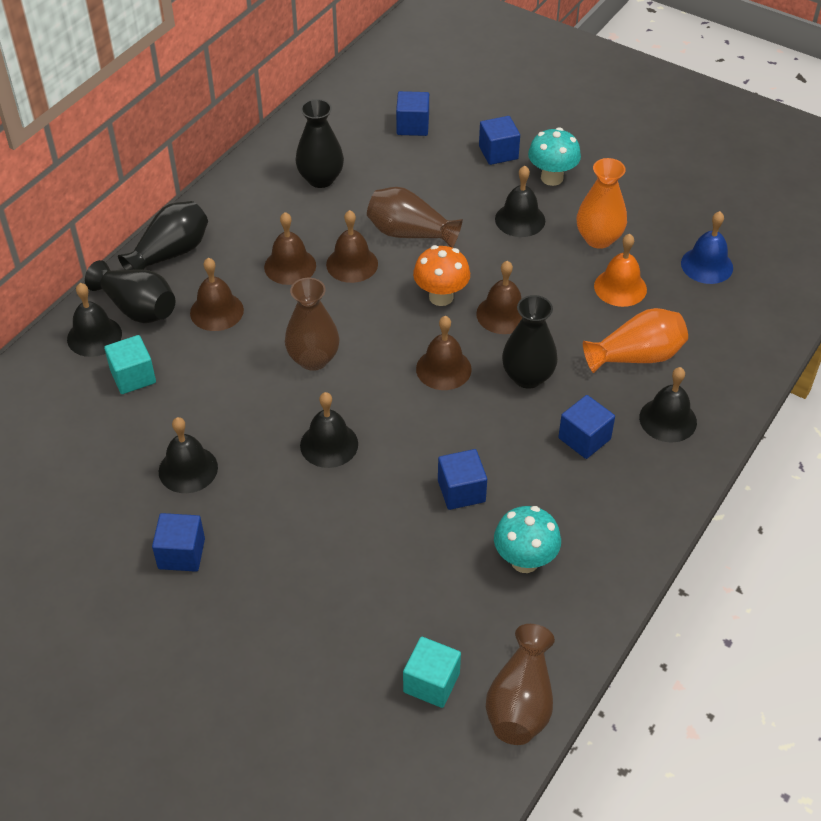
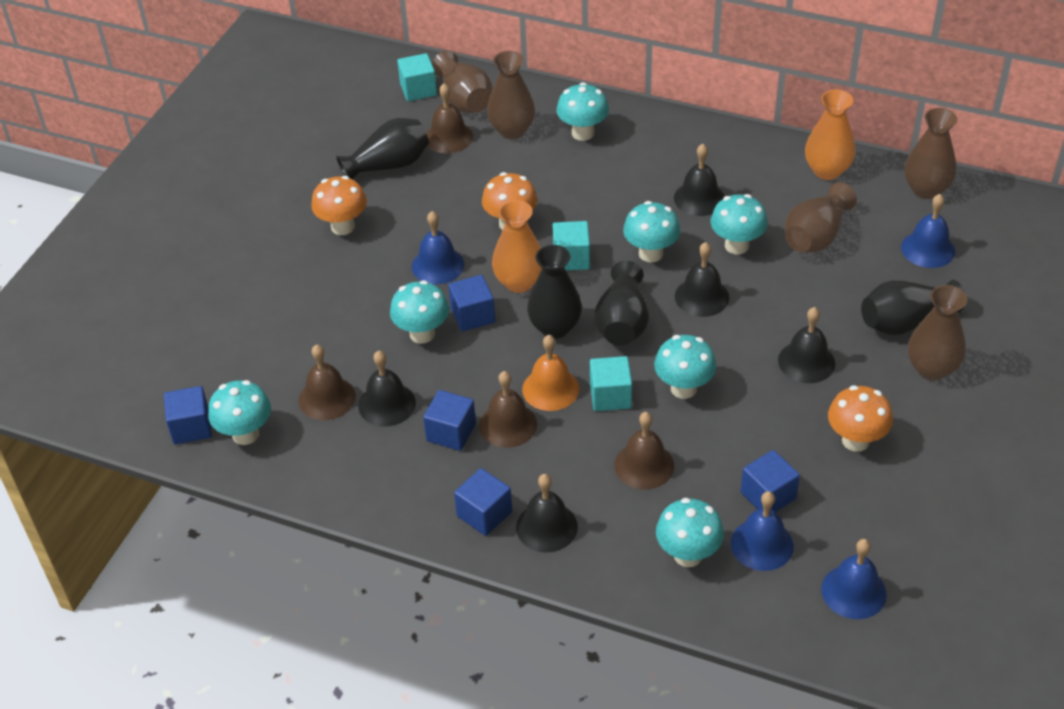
blue bell: [681,211,733,284] = 1 -> [412,211,464,284] [731,491,794,571] [821,539,887,619] [901,194,955,268] = 4
brown bell: [190,258,244,331] [264,212,316,285] [326,210,378,283] [416,316,472,390] [476,261,522,334] = 5 -> [299,344,356,420] [426,83,473,153] [479,371,537,448] [614,412,674,490] = 4
brown vase: [285,278,340,371] [367,187,463,248] [486,624,555,745] = 3 -> [432,50,492,113] [487,51,535,139] [785,182,857,253] [905,108,958,199] [908,285,967,381] = 5
orange mushroom: [413,245,470,306] = 1 -> [311,176,367,235] [482,172,537,230] [828,385,893,452] = 3
turquoise cube: [104,335,156,394] [403,637,461,708] = 2 -> [397,53,437,101] [553,221,590,271] [590,356,632,411] = 3
turquoise mushroom: [494,506,561,573] [528,128,581,186] = 2 -> [208,380,271,445] [390,280,449,344] [557,82,609,141] [623,201,680,263] [654,335,716,399] [656,498,724,567] [711,194,768,254] = 7

